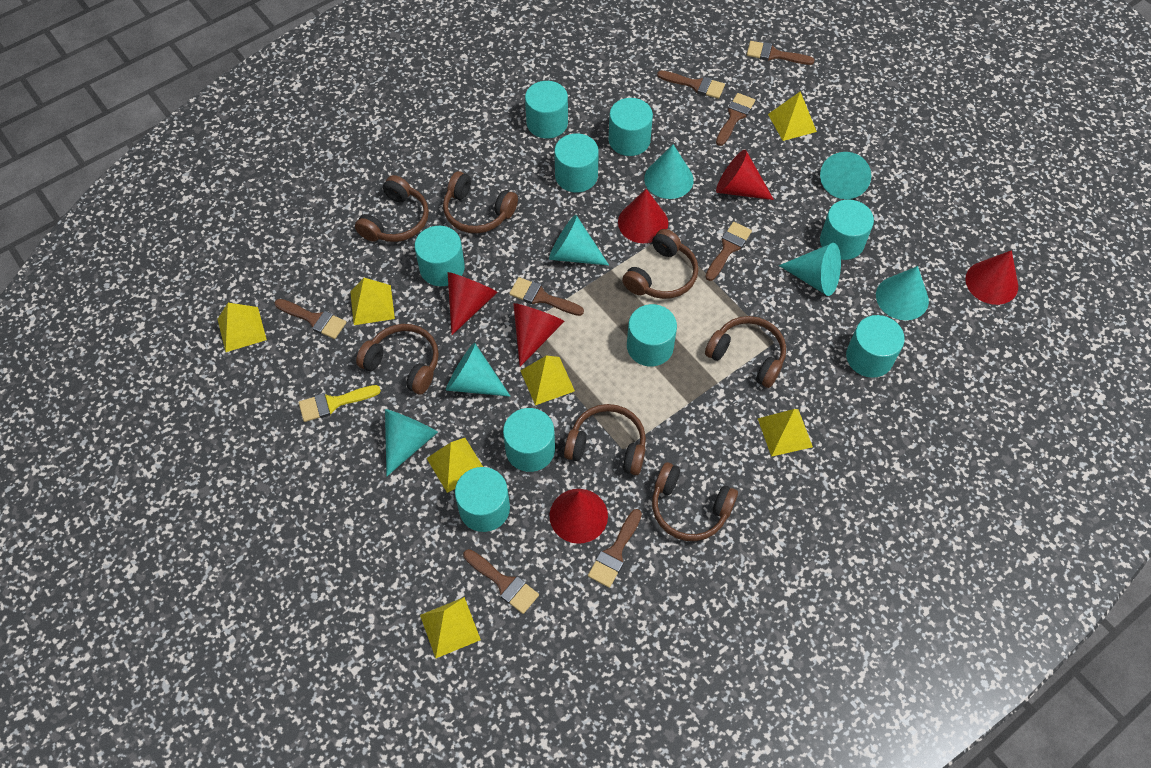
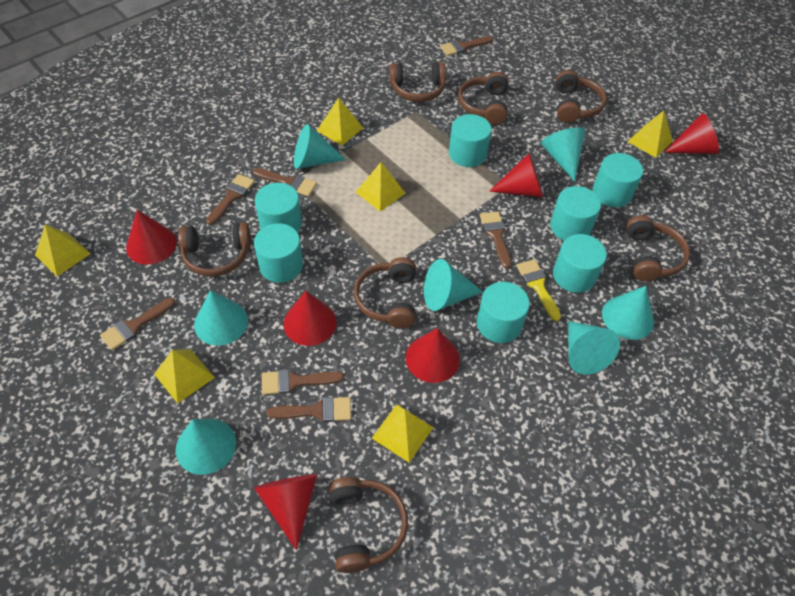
brown brush: [274,299,346,339] [463,549,539,614] [509,277,584,316] [588,509,642,588] [657,70,725,99] [705,222,752,281] [716,93,755,146] [747,41,815,65] = 8 -> [100,298,175,350] [206,174,255,225] [253,168,317,196] [262,369,344,395] [267,397,351,422] [440,36,493,56] [480,211,511,269] = 7
turquoise cylinder: [415,226,465,286] [455,467,510,532] [503,408,555,472] [525,81,568,139] [554,133,599,192] [609,98,653,156] [627,304,677,366] [820,199,874,260] [846,315,905,378] = 9 -> [254,223,303,283] [255,183,302,232] [449,114,491,167] [477,282,530,343] [550,186,601,240] [553,234,607,293] [592,153,643,208] = 7
yellow pyramid: [218,303,267,352] [350,278,395,325] [420,597,481,658] [427,438,483,493] [520,355,575,405] [758,409,813,457] [768,92,817,141] = 7 -> [35,224,91,276] [154,349,215,404] [317,97,363,146] [356,162,405,212] [372,404,434,462] [627,111,673,158] = 6

